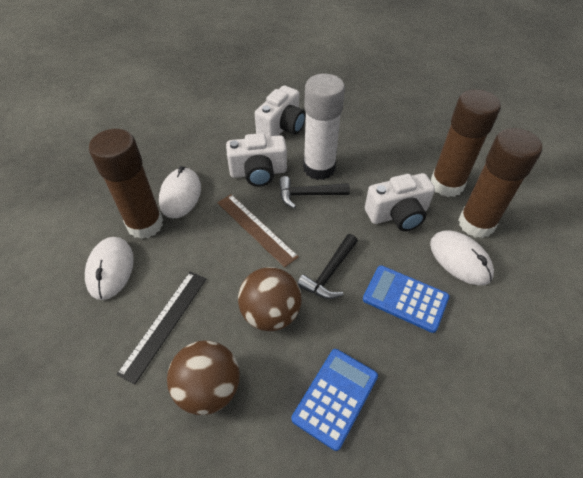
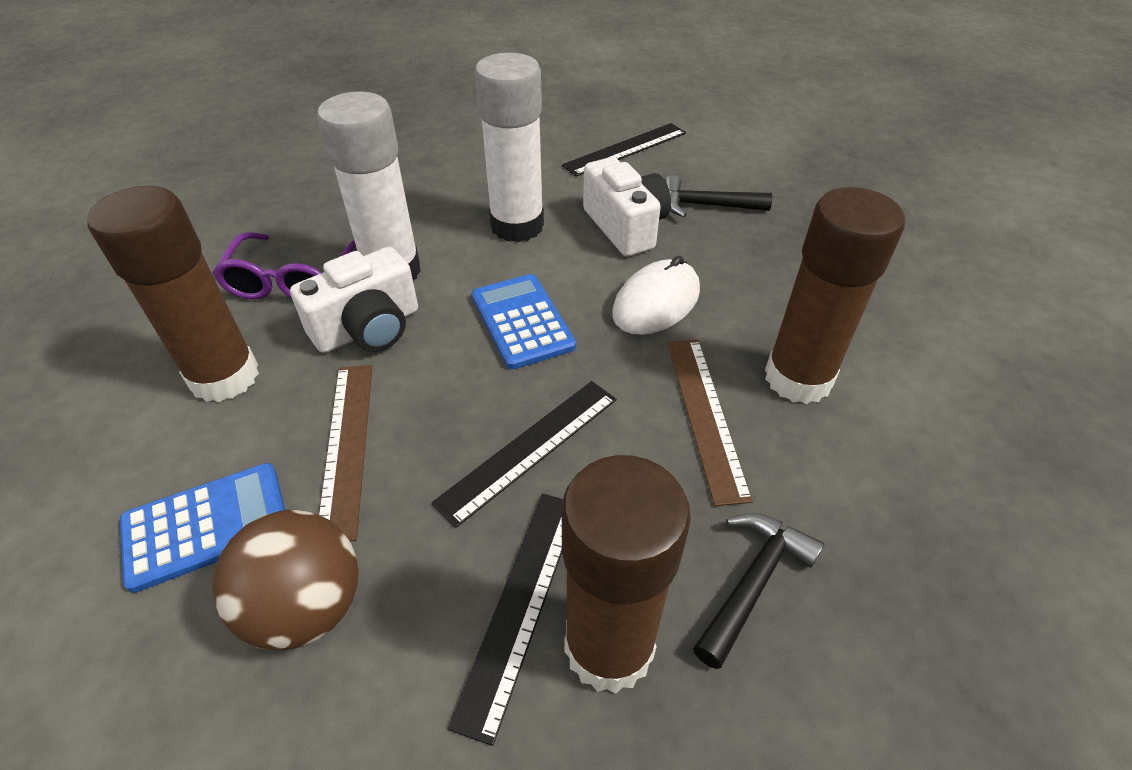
black ruler: [116,272,207,384] = 1 -> [432,381,616,528] [448,494,563,746] [562,123,686,176] = 3
brown ball: [167,341,240,415] [238,267,302,331] = 2 -> [212,510,359,650] = 1
brown ruler: [217,194,299,268] = 1 -> [319,365,373,541] [667,339,753,506] = 2
purple glasses: none = 0 -> [213,232,356,299] = 1
white camera: [226,133,287,187] [255,86,306,137] [365,173,435,231] = 3 -> [290,247,418,353] [583,157,671,257] = 2
white glue stick: [303,74,345,180] = 1 -> [317,91,421,280] [474,53,544,242] = 2
white mouse: [85,237,134,300] [159,166,201,218] [430,230,494,285] = 3 -> [612,256,700,335] = 1

